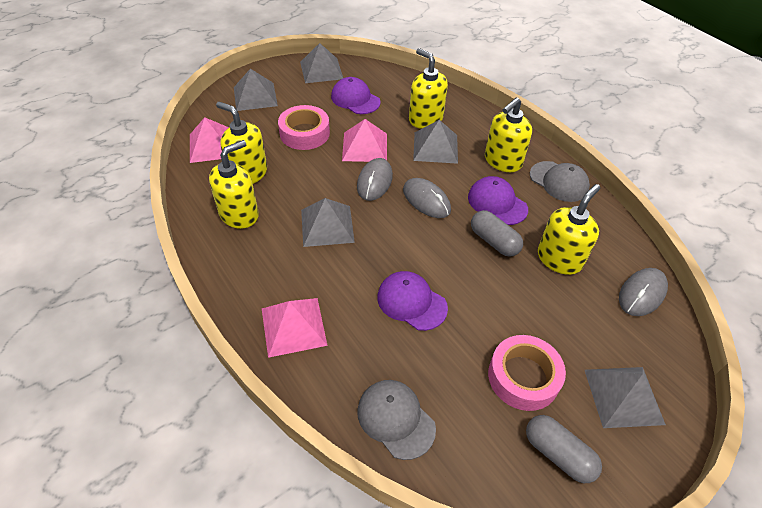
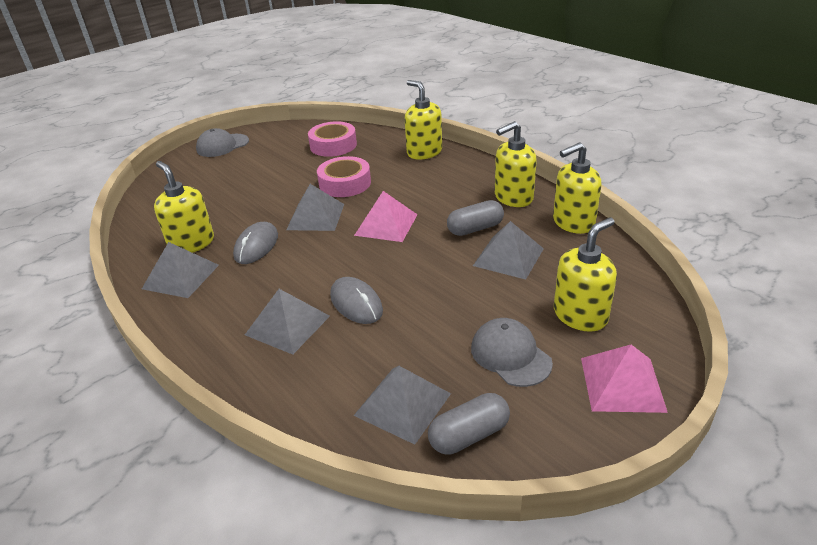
grey mouse: [357,158,393,201] [403,178,451,218] [619,268,668,316] = 3 -> [233,222,278,264] [330,277,383,324] = 2
pink pyramid: [190,117,229,163] [262,298,328,358] [342,119,387,162] = 3 -> [354,191,418,242] [581,345,668,413] = 2
purple cap: [331,77,381,114] [377,271,448,331] [468,176,528,225] = 3 -> none = 0

